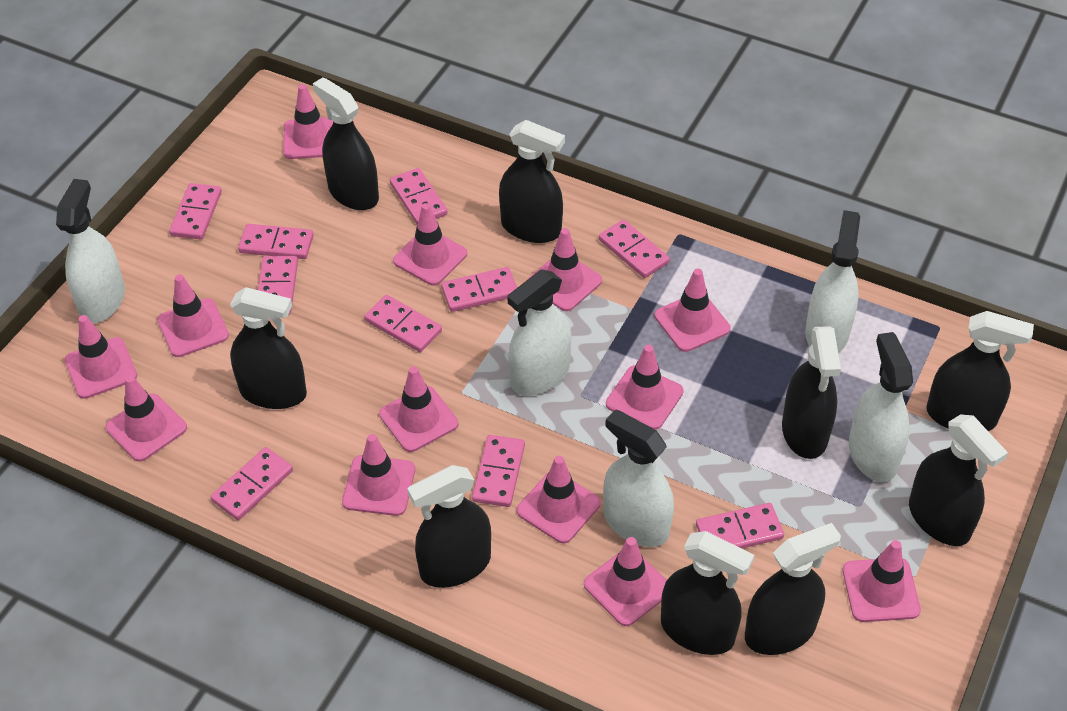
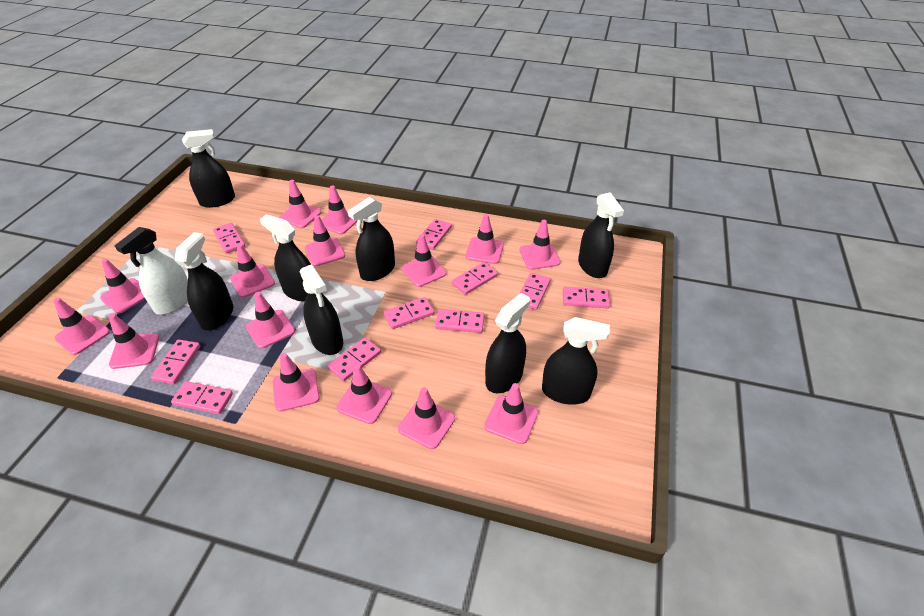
black spray bottle: [230,287,307,409] [313,77,379,210] [407,465,491,588] [499,120,565,243] [661,531,754,655] [745,523,841,655] [782,326,841,459] [909,414,1008,546] [926,311,1034,431] = 9 -> [174,232,233,331] [182,129,235,208] [260,214,311,302] [300,264,343,355] [348,197,395,281] [485,293,530,393] [542,317,610,405] [578,192,624,278] = 8
pink traffic cone: [65,315,137,399] [106,375,187,462] [157,274,229,357] [283,84,333,159] [342,434,415,516] [379,366,458,452] [393,203,467,285] [517,456,600,543] [527,228,602,311] [584,537,667,626] [606,345,684,430] [655,269,731,352] [843,540,921,622] = 13 -> [53,298,110,355] [100,259,145,313] [109,314,159,369] [230,244,275,298] [246,292,295,349] [273,353,320,412] [279,180,321,228] [305,215,345,266] [321,185,357,234] [336,364,392,424] [398,387,455,449] [402,234,446,287] [466,214,504,264] [484,383,538,444] [519,220,560,270] = 15
white spray bottle: [56,179,125,323] [507,270,571,396] [603,409,674,547] [805,210,860,353] [849,332,913,482] = 5 -> [114,227,188,315] = 1

